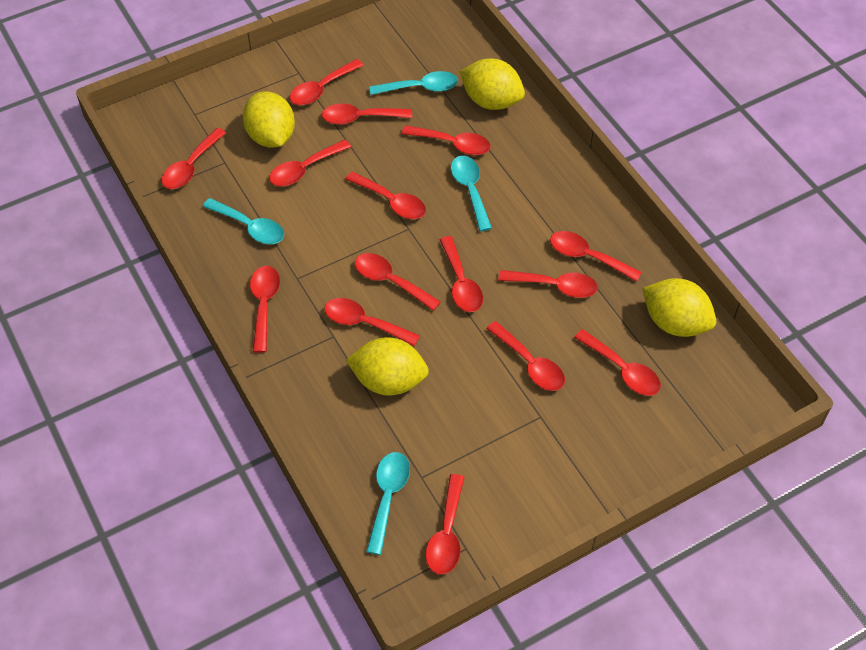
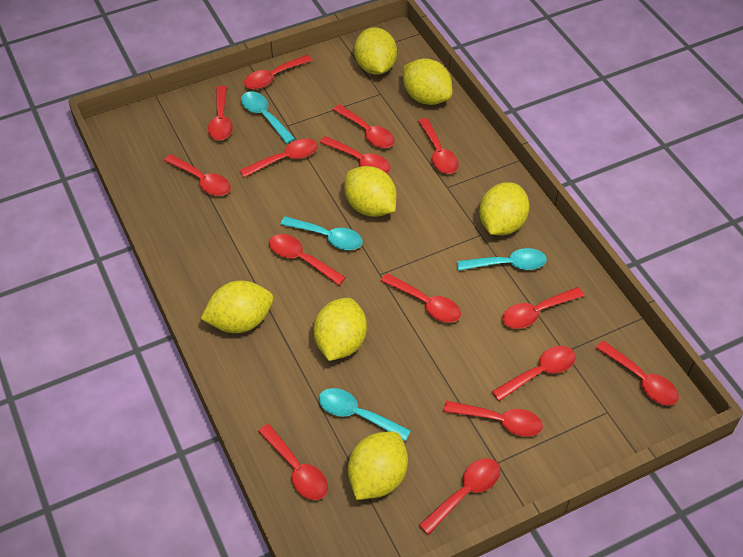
yellow lemon: [243,91,295,148] [346,337,429,396] [460,59,525,110] [642,278,716,337] = 4 -> [201,280,273,333] [314,298,367,361] [344,166,397,217] [348,431,408,500] [354,27,397,75] [403,58,452,105] [479,182,529,235] = 7

